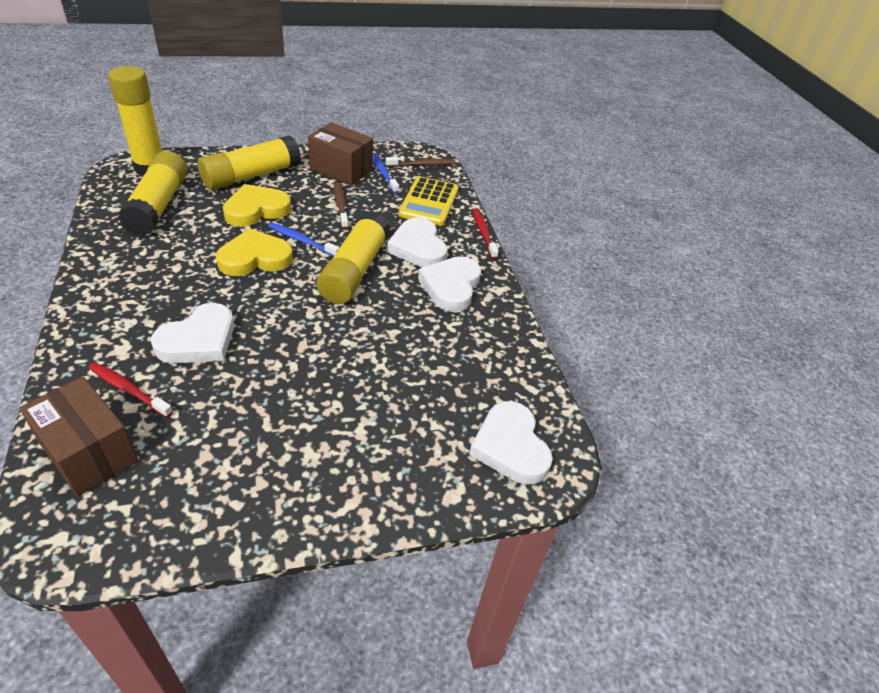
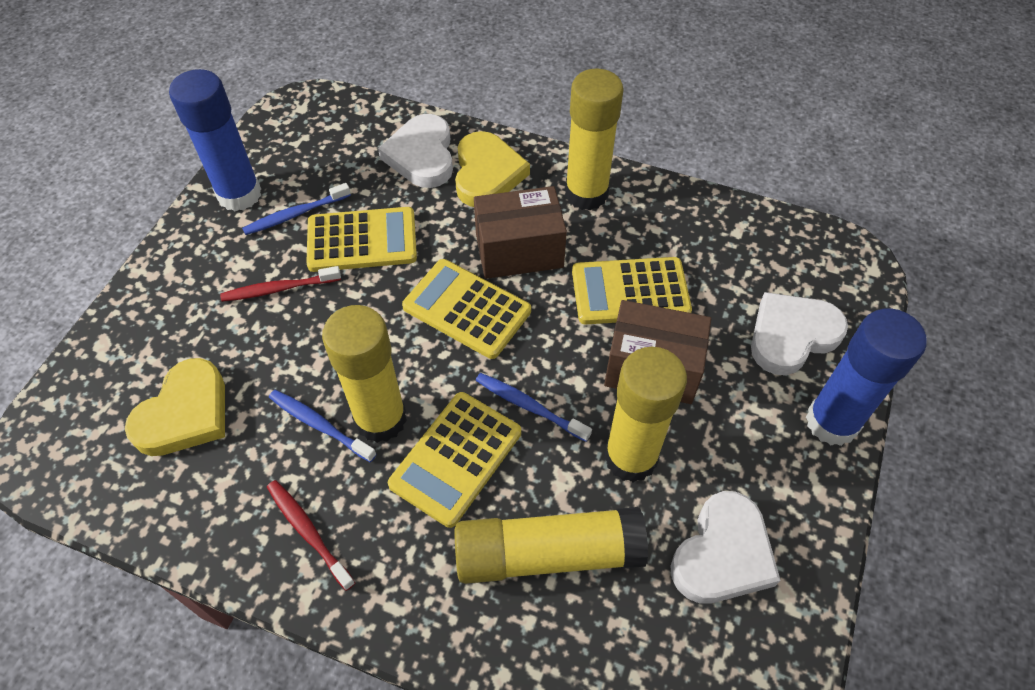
blue glue stick: none = 0 -> [169,69,261,211] [806,308,927,446] = 2
blue toothbrush: [268,223,340,257] [373,153,399,194] = 2 -> [242,183,351,235] [269,390,377,462] [476,373,592,442] = 3
brown toothbrush: [334,182,348,229] [385,157,455,167] = 2 -> none = 0
white heart: [151,303,234,363] [386,218,447,267] [418,256,481,312] [469,401,553,484] = 4 -> [378,114,453,188] [670,491,781,604] [751,292,848,375] = 3
yellow calculator: [398,176,459,226] = 1 -> [306,207,417,272] [388,392,521,528] [402,259,531,359] [572,257,692,324] = 4

